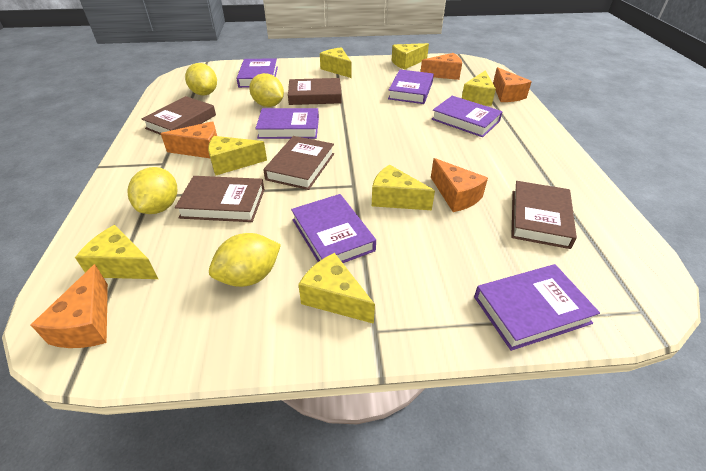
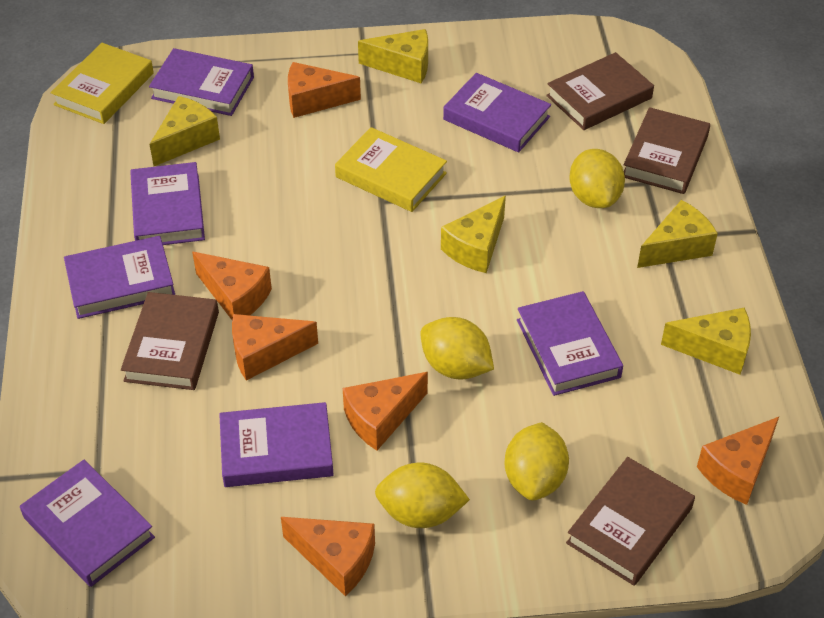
brown book: [142,96,216,135] [175,176,265,222] [263,136,334,190] [288,78,342,105] [511,181,577,249] = 5 -> [121,292,219,390] [546,52,654,130] [566,457,695,586] [624,107,710,194] = 4
orange cheese: [31,264,108,348] [161,121,217,158] [421,53,462,80] [431,158,488,212] [493,67,532,102] = 5 -> [192,252,272,320] [232,314,318,381] [281,517,375,596] [288,62,361,118] [343,372,428,451] [697,417,779,505] = 6
purple book: [237,58,278,88] [255,108,319,139] [291,194,376,263] [388,70,434,104] [432,96,503,137] [474,264,600,351] = 6 -> [20,460,155,587] [64,236,175,319] [130,162,205,245] [149,48,254,116] [219,402,333,487] [443,73,551,152] [517,291,623,396] = 7
yellow book: none = 0 -> [51,43,154,124] [335,127,447,212] = 2
yellow cheese: [75,225,158,279] [208,136,267,175] [298,253,375,324] [320,47,351,78] [372,164,435,210] [392,43,429,70] [462,70,496,106] = 7 -> [149,96,220,166] [358,29,428,83] [441,196,506,273] [637,200,718,268] [661,307,751,375] = 5

